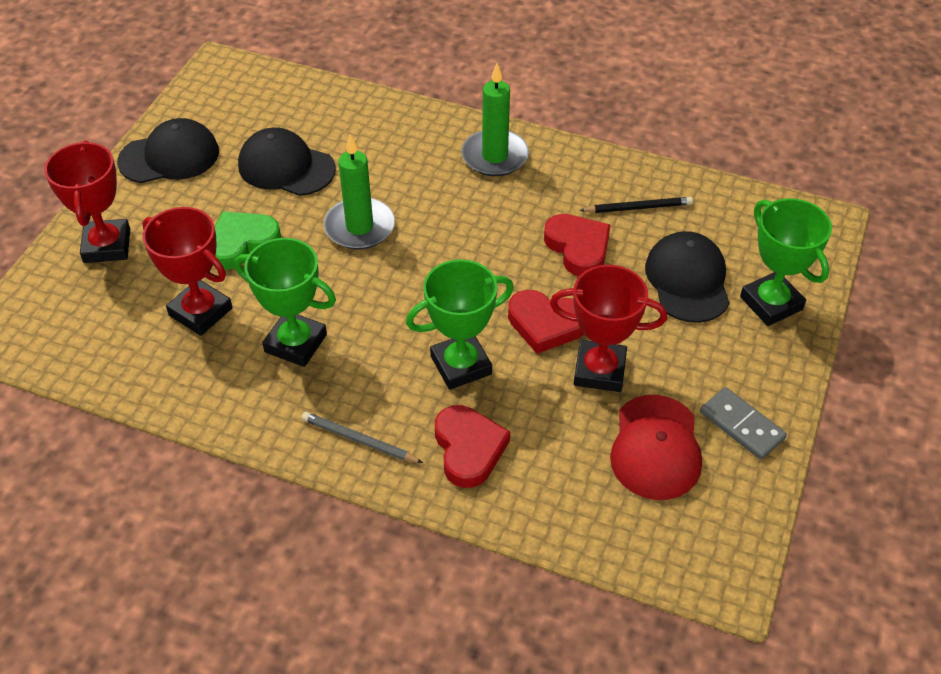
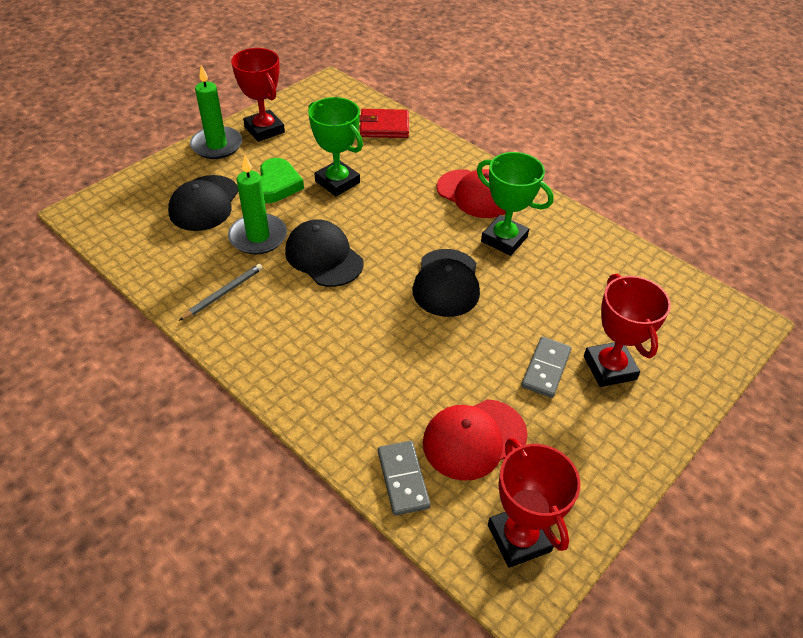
black pencil: [579,197,693,213] = 1 -> none = 0
green trophy: [234,238,336,367] [406,259,514,390] [740,198,832,326] = 3 -> [308,97,363,196] [477,152,554,256] = 2
grey domino: [700,387,787,460] = 1 -> [378,441,430,516] [521,337,571,398] = 2
red cap: [610,395,702,500] = 1 -> [423,399,528,481] [437,169,506,218] = 2
red heart: [435,405,510,488] [508,290,584,354] [544,214,610,276] = 3 -> none = 0
red wallet: none = 0 -> [359,109,409,138] = 1

